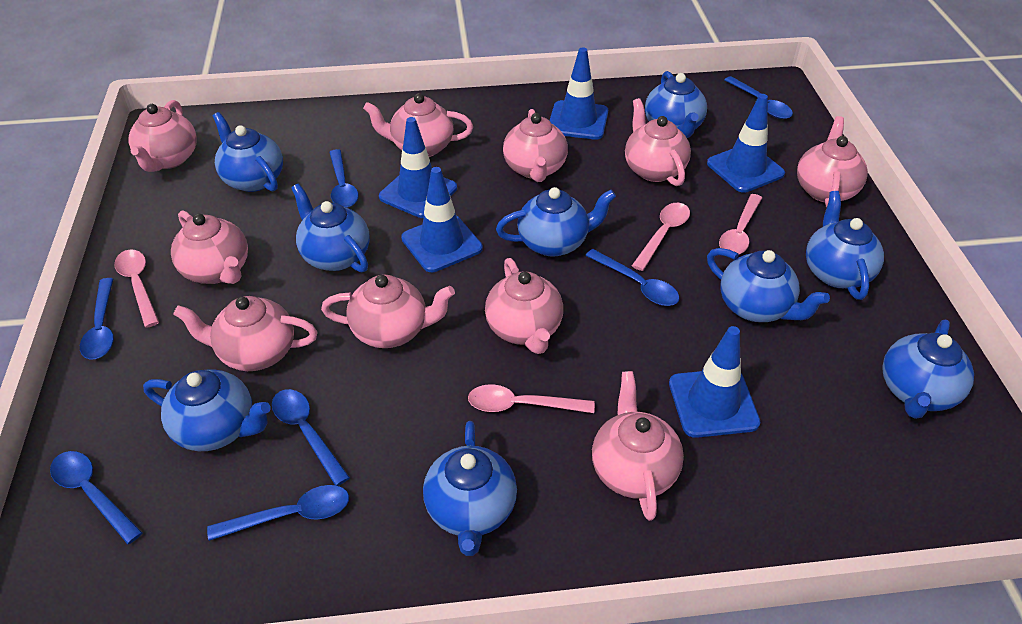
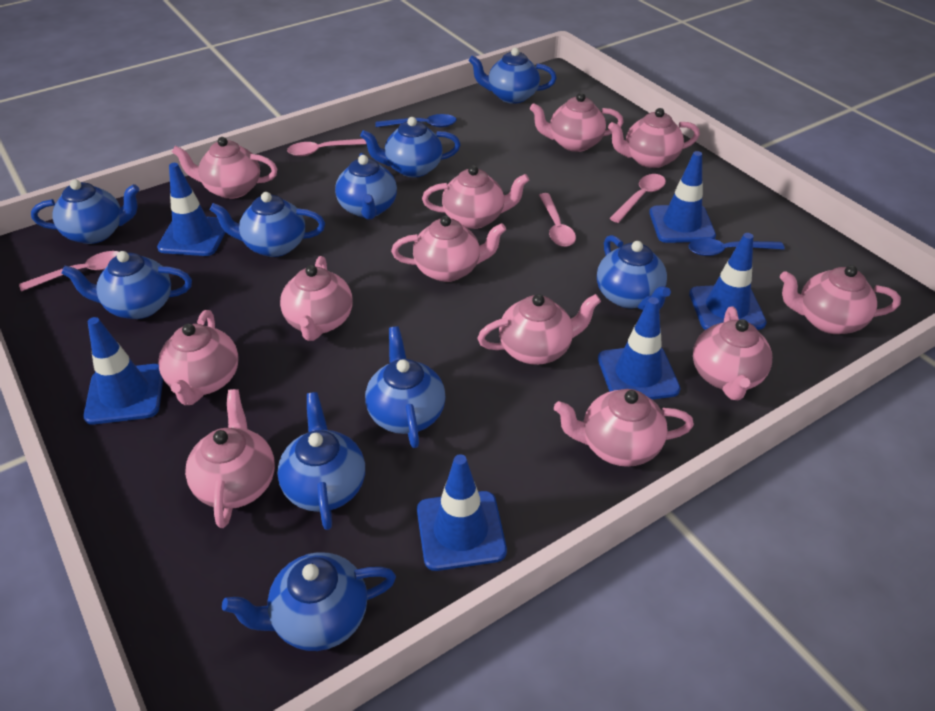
blue spoon: [50,451,143,545] [80,278,114,359] [207,485,349,541] [272,389,350,486] [329,149,359,208] [585,249,679,306] [724,76,793,119] = 7 -> [375,114,457,127] [689,238,785,256] = 2
blue teapot: [143,370,270,451] [213,112,283,192] [291,183,370,272] [423,421,517,556] [496,187,616,257] [645,71,707,138] [707,248,830,322] [806,191,884,300] [883,320,974,419] = 9 -> [31,179,139,244] [61,251,192,319] [210,192,325,257] [222,552,396,651] [277,392,365,530] [335,153,397,220] [360,117,461,178] [365,326,446,448] [469,47,556,104] [597,235,671,310] = 10
blue traffic cone: [379,117,457,218] [401,167,483,272] [549,47,608,140] [669,326,760,438] [707,94,785,193] = 5 -> [83,317,163,425] [157,163,225,256] [417,454,507,571] [598,297,680,399] [649,151,716,243] [689,233,767,330] = 6
pink teapot: [129,100,197,172] [171,210,248,284] [173,296,318,371] [321,275,455,348] [363,93,473,157] [485,258,563,354] [503,109,568,182] [592,371,684,521] [625,98,691,186] [797,116,868,208] = 10 -> [158,310,239,405] [172,137,277,199] [185,389,275,528] [280,256,353,341] [391,215,506,282] [422,165,529,229] [477,294,601,365] [530,93,624,152] [554,389,694,467] [608,108,700,168] [693,306,772,400] [780,265,901,334] = 12

